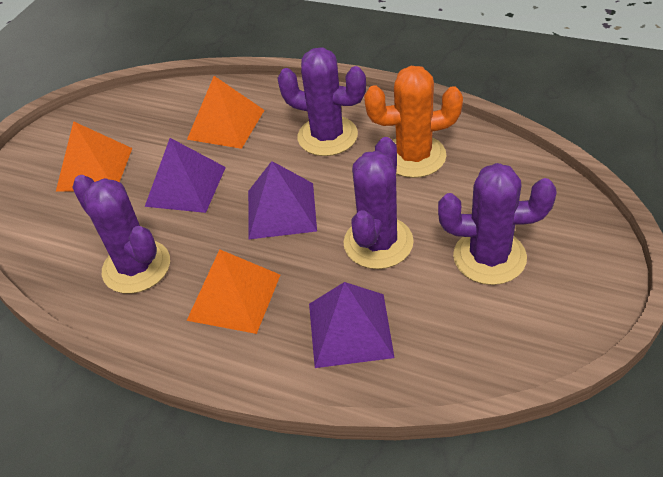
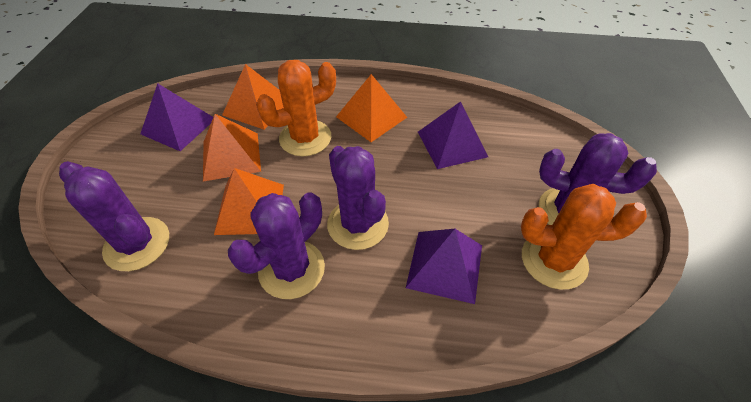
orange cactus: [364,66,463,178] = 1 -> [256,60,336,156] [521,184,647,290] = 2
orange pyramid: [56,121,132,191] [187,76,264,149] [187,249,280,334] = 3 -> [203,114,261,181] [214,168,284,235] [222,64,284,130] [336,74,407,142] = 4

